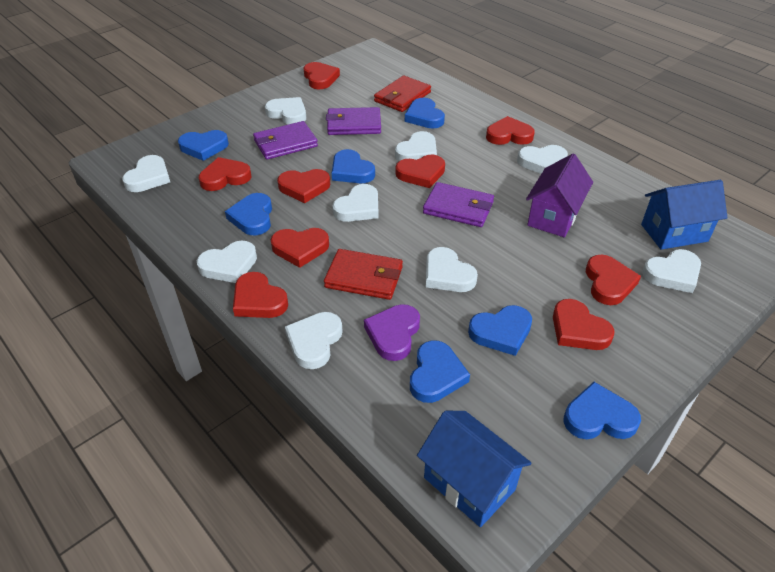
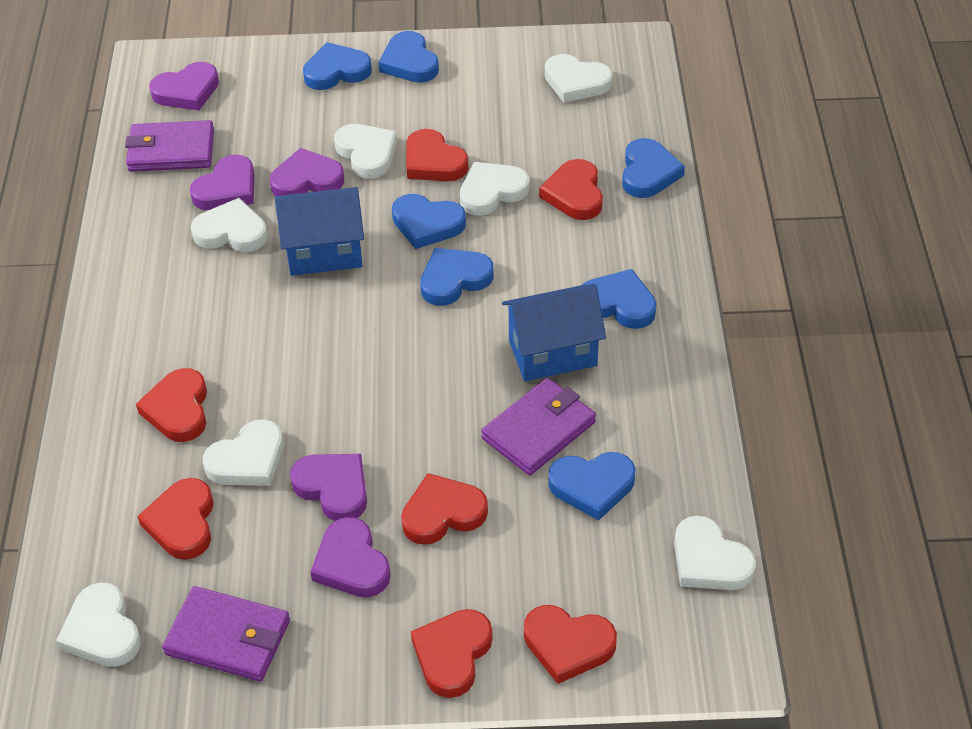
purple heart: [364,304,420,361] = 1 -> [149,62,219,110] [190,155,255,210] [270,148,344,196] [290,454,367,521] [311,517,391,597] = 5
purple house: [526,154,593,238] = 1 -> none = 0
red heart: [199,157,251,191] [233,272,288,318] [271,228,329,268] [277,169,330,203] [304,62,340,89] [396,155,445,188] [486,116,535,145] [553,299,615,350] [586,255,641,305] = 9 -> [136,368,207,442] [137,478,214,560] [401,473,488,545] [407,129,469,181] [411,609,493,698] [524,605,617,684] [539,159,603,220] = 7
red wallet: [324,249,403,300] [374,75,431,112] = 2 -> none = 0
white heart: [122,155,170,192] [197,241,257,283] [265,97,306,125] [285,312,343,369] [332,184,379,222] [395,131,437,161] [426,247,478,292] [517,145,568,174] [642,249,701,293] = 9 -> [56,582,141,667] [191,198,268,252] [203,419,284,486] [334,124,397,179] [460,162,529,216] [545,54,612,103] [674,516,756,590] = 7

